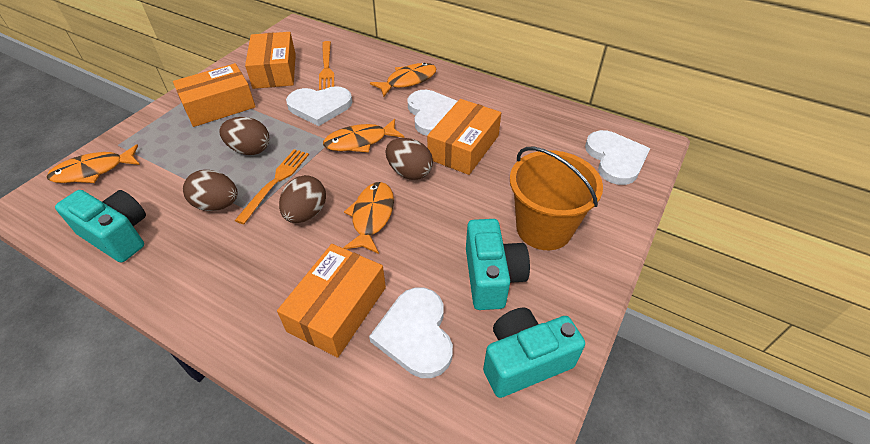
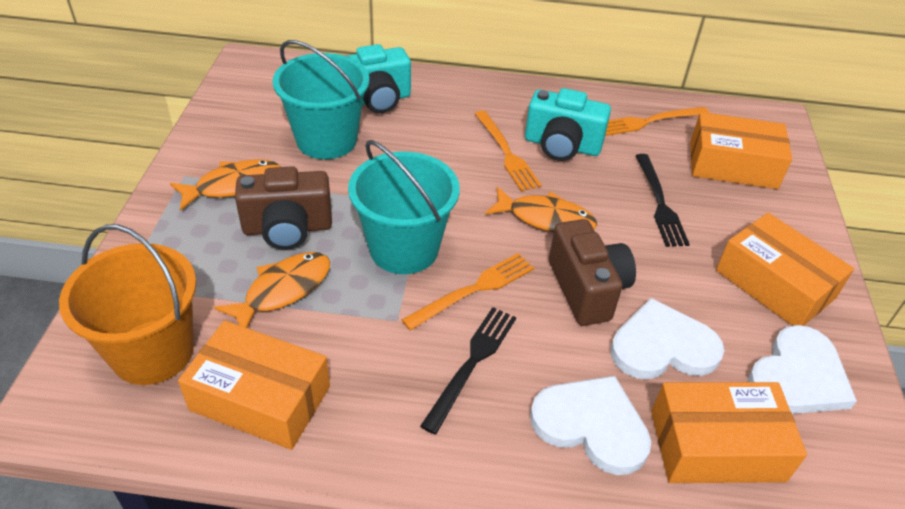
black fork: none = 0 -> [420,307,516,434] [636,154,690,247] = 2
brown camera: none = 0 -> [235,166,332,249] [549,219,636,326] = 2
brown egg: [183,170,238,211] [220,117,269,155] [279,175,326,223] [386,138,433,180] = 4 -> none = 0
orange fish: [47,144,140,183] [323,119,404,153] [343,182,394,254] [370,63,437,97] = 4 -> [170,159,281,211] [214,252,330,328] [485,187,597,232] = 3
orange fork: [234,149,309,224] [319,41,334,90] = 2 -> [402,253,534,330] [475,110,542,191] [605,107,709,136] = 3
turquoise bucket: none = 0 -> [273,40,369,159] [348,140,460,274] = 2
turquoise camera: [55,190,146,263] [466,219,530,310] [483,307,585,398] = 3 -> [347,44,411,113] [525,88,611,161] = 2
white heart: [286,86,352,126] [369,287,453,378] [408,90,457,136] [585,130,650,185] = 4 -> [530,376,651,475] [610,298,724,379] [748,325,857,414] = 3

